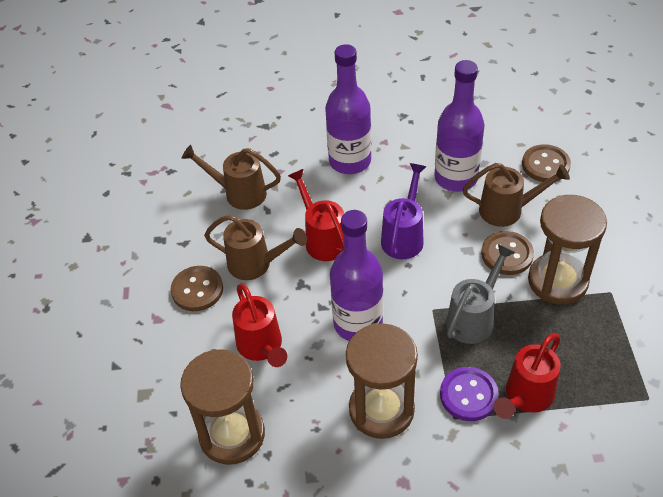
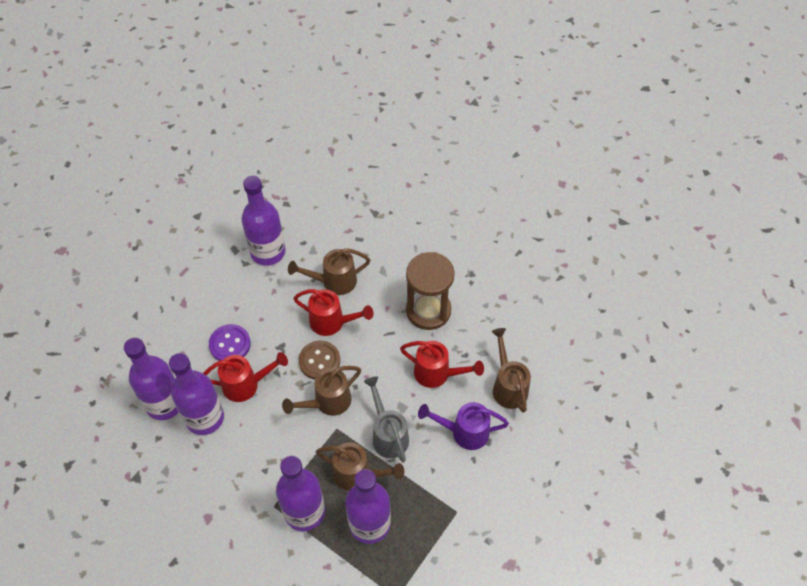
brown button: [171,266,223,311] [481,231,534,275] [522,144,571,182] = 3 -> [299,341,340,380] = 1
brown hourglass: [180,349,265,465] [346,323,418,439] [528,195,607,305] = 3 -> [406,252,455,330] = 1
brown watering can: [182,145,281,210] [204,215,307,280] [463,163,570,227] = 3 -> [282,366,361,416] [288,248,370,295] [315,442,404,491] [492,328,531,413] = 4
purple bottle: [325,44,371,174] [330,210,383,341] [434,60,484,192] = 3 -> [124,337,179,420] [169,353,224,435] [242,176,286,266] [276,456,325,531] [346,469,391,544] = 5

